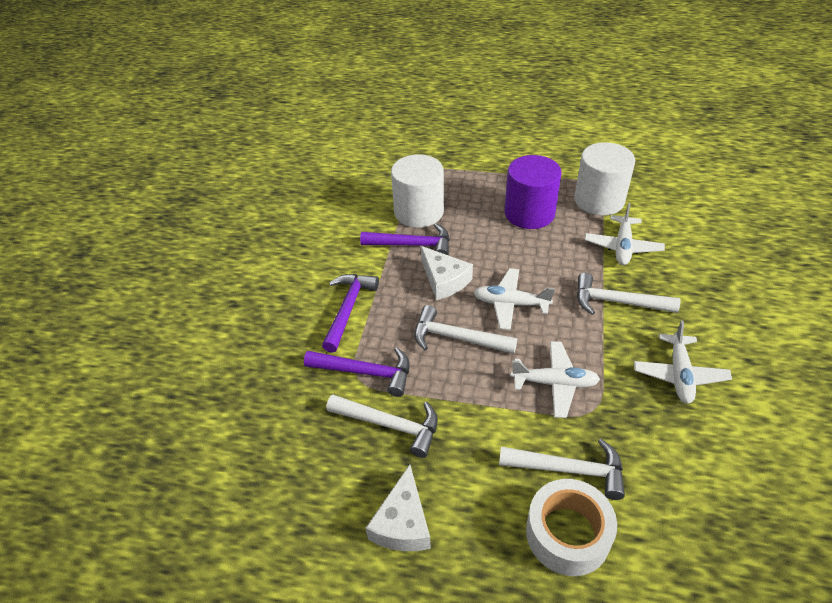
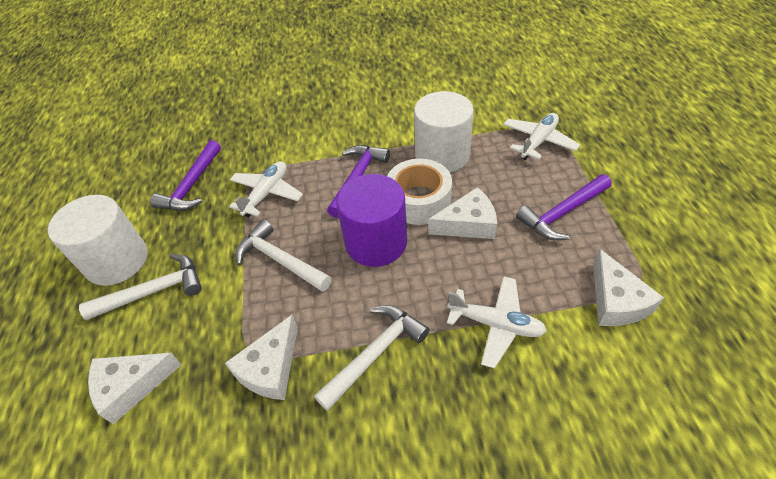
white cheese: [366,465,431,551] [421,246,473,300] = 2 -> [88,353,182,424] [225,315,298,400] [428,187,497,239] [593,249,664,326] = 4
white hammer: [326,394,438,458] [414,305,517,354] [499,439,625,500] [577,273,681,315] = 4 -> [79,254,202,320] [235,220,332,292] [314,305,429,411] = 3
white plane: [473,268,555,330] [511,341,600,418] [585,203,665,265] [634,320,732,404] = 4 -> [229,161,303,217] [447,276,547,369] [503,113,580,160] = 3

